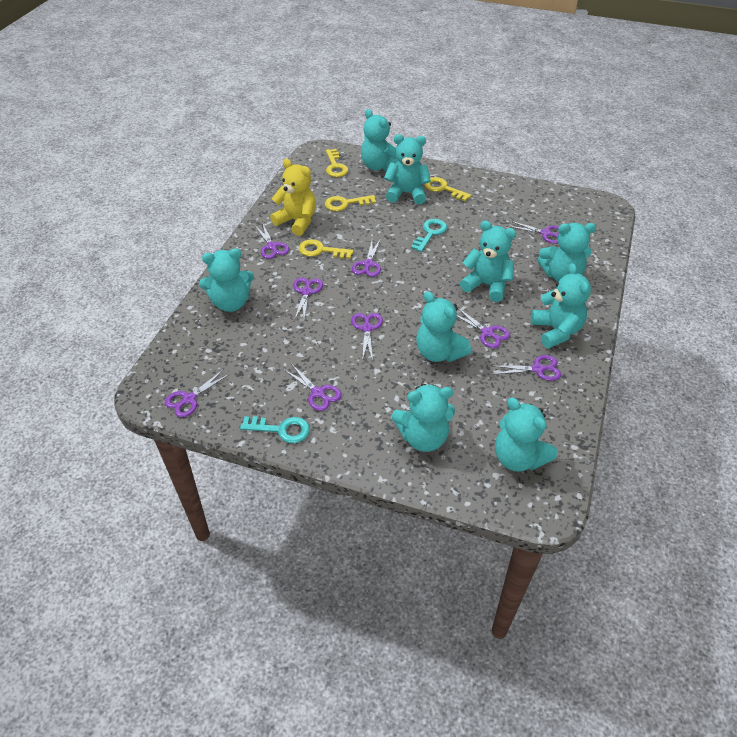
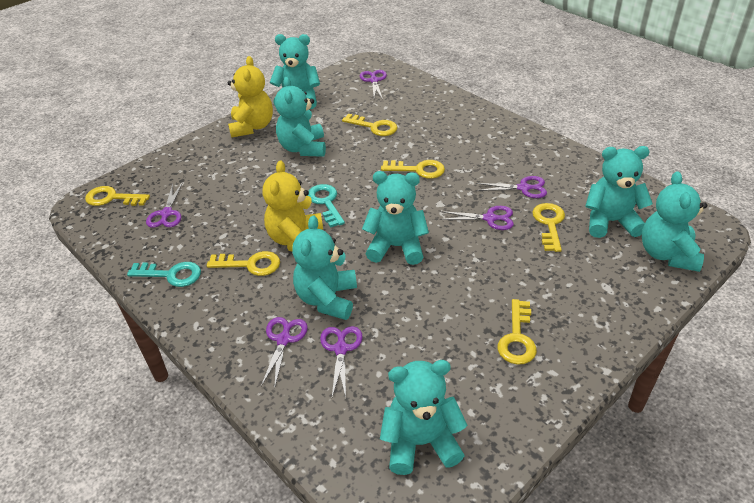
purple scissors: [164,369,230,417] [255,224,289,259] [283,364,341,411] [293,277,323,320] [351,313,383,361] [352,239,381,277] [457,307,510,348] [493,355,561,381] [507,220,559,244] = 9 -> [146,182,183,228] [261,317,308,389] [320,326,363,397] [360,70,387,100] [440,206,514,230] [476,176,547,198] = 6
turquoise teddy bear: [199,248,254,312] [361,109,399,171] [384,134,431,204] [392,384,455,452] [416,291,471,362] [460,220,516,302] [495,397,557,472] [531,263,591,348] [538,223,596,282] = 9 -> [270,34,320,109] [275,77,326,157] [292,215,357,320] [362,171,429,265] [380,360,467,475] [585,146,653,238] [642,171,707,272] = 7
yellow key: [299,239,354,259] [325,195,376,211] [326,149,348,177] [424,177,471,201] = 4 -> [85,186,150,206] [207,251,280,276] [342,114,397,136] [381,160,445,179] [498,299,537,365] [532,203,565,252] = 6
yellow teddy bear: [270,159,316,236] = 1 -> [228,56,273,138] [263,161,323,251] = 2

